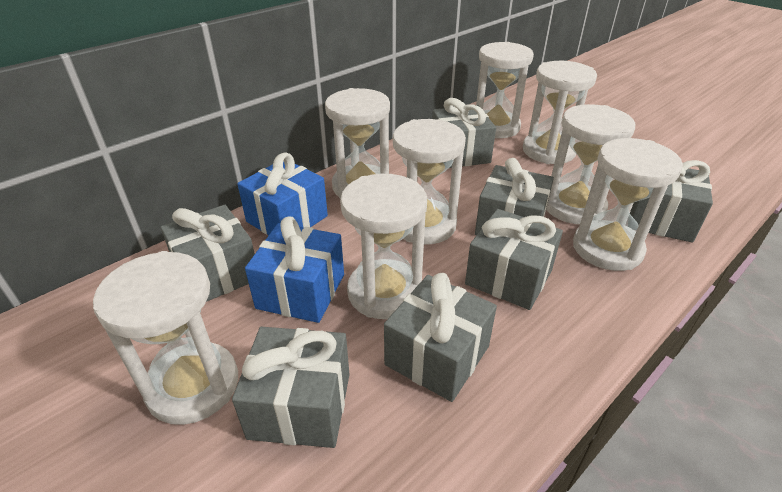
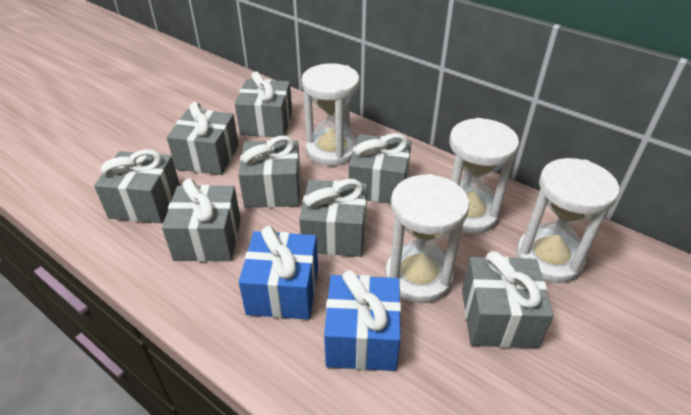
grey gift: [161,205,255,302] [232,327,350,448] [384,273,497,402] [432,98,496,168] [465,209,563,310] [475,158,554,235] [630,160,713,242] = 7 -> [94,149,180,223] [162,178,241,262] [167,102,239,175] [235,71,292,137] [238,136,301,208] [299,179,367,257] [349,133,412,204] [462,251,554,348] = 8
white hourglass: [93,251,238,425] [325,88,390,199] [340,174,427,319] [393,119,466,245] [476,42,534,138] [523,61,597,164] [546,104,635,225] [573,138,683,271] = 8 -> [301,63,360,166] [385,174,470,303] [449,118,519,234] [516,158,619,283] = 4

